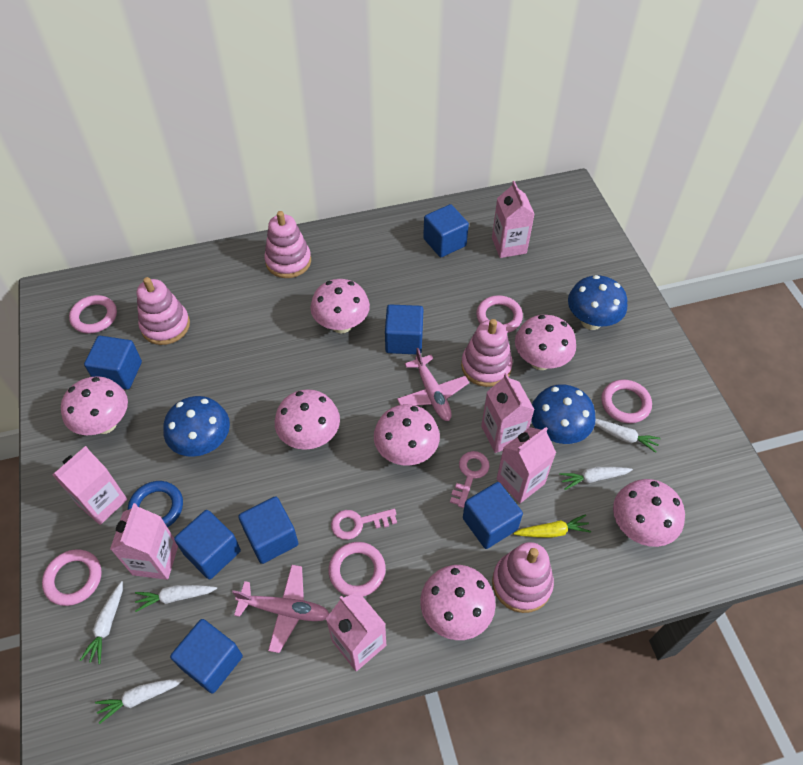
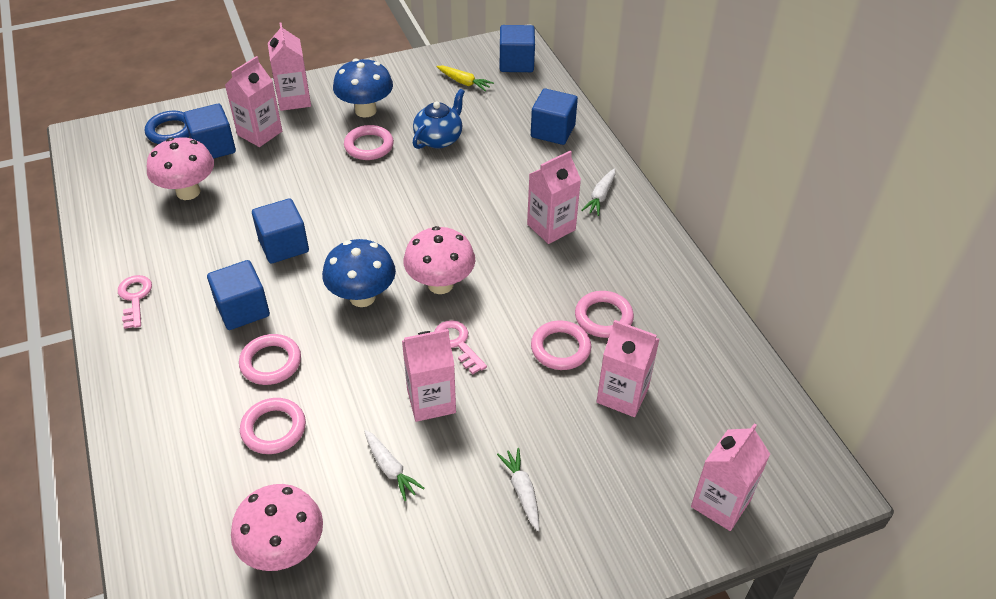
blue cube: [84,336,142,390] [170,619,243,694] [174,510,241,579] [238,496,298,564] [385,305,423,354] [423,204,469,257] [463,482,523,549] = 7 -> [183,104,236,159] [207,260,270,330] [252,198,309,264] [500,25,535,72] [531,89,578,145] = 5
blue mushroom: [163,396,230,457] [531,384,596,444] [568,275,627,330] = 3 -> [322,239,396,307] [333,59,393,118] = 2
blue teapot: none = 0 -> [413,89,465,149] = 1
pink mushroom: [61,376,128,435] [275,389,340,450] [311,279,370,333] [374,404,440,466] [420,565,496,640] [515,315,576,370] [613,479,685,547] = 7 -> [147,137,214,200] [231,484,323,571] [403,226,475,294] = 3
pink plane: [232,565,329,653] [397,348,469,421] = 2 -> none = 0
pink stacking toy: [137,277,190,345] [264,211,311,278] [461,319,513,387] [492,542,554,613] = 4 -> none = 0
white carrot: [80,581,123,664] [95,678,184,724] [135,585,217,612] [559,467,633,490] [595,419,661,453] = 5 -> [364,430,425,501] [497,448,539,531] [581,169,615,216] = 3

